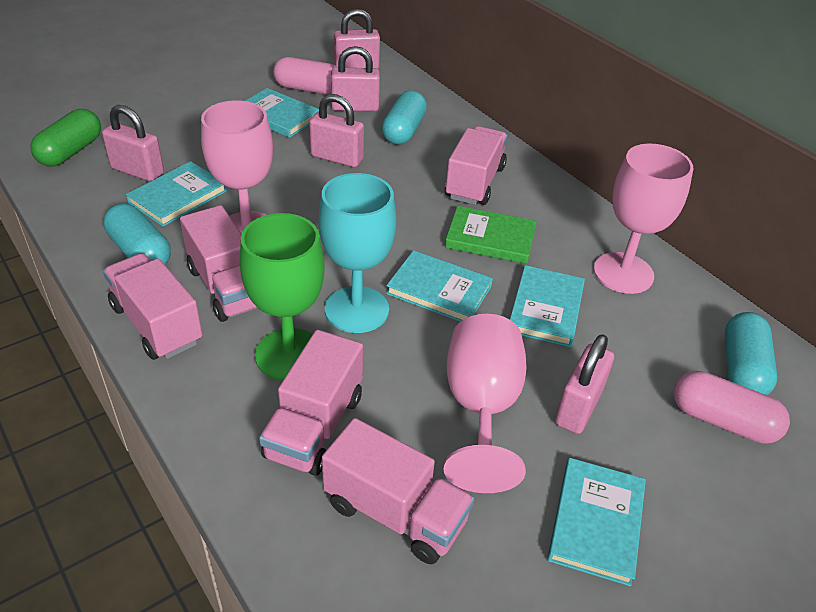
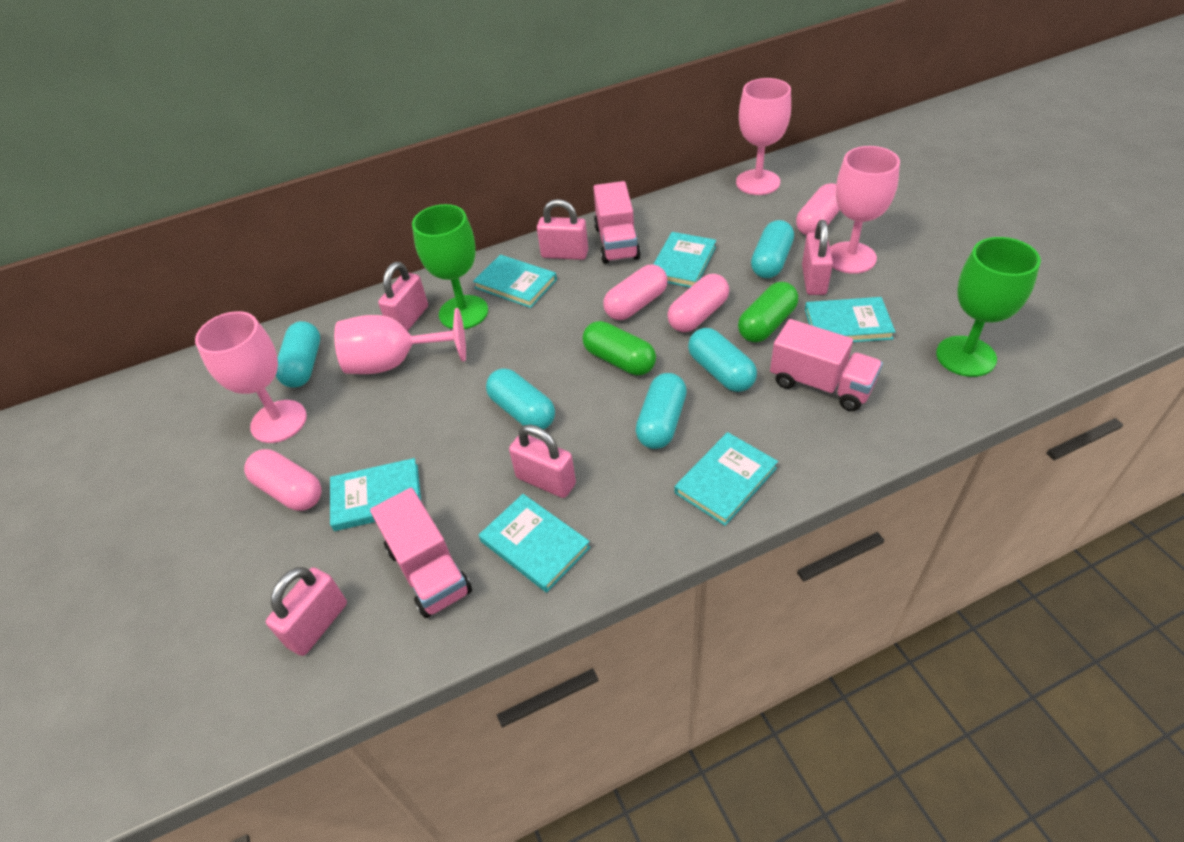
green book: [445,206,537,264] = 1 -> none = 0
green capsule: [30,109,101,167] = 1 -> [583,321,656,375] [738,282,798,342] = 2
green goblet: [240,213,325,381] = 1 -> [412,204,488,329] [936,237,1041,377] = 2
pink capsule: [273,57,337,94] [674,371,790,444] = 2 -> [244,449,322,511] [603,265,668,320] [667,274,729,332] [796,183,840,235] = 4
pink goblet: [201,100,273,234] [443,314,527,493] [594,144,693,294] = 3 -> [195,311,307,443] [334,308,466,374] [736,78,791,195] [830,146,900,274] = 4
pink truck: [103,253,203,360] [180,205,257,322] [259,330,363,476] [322,418,474,564] [445,126,508,205] = 5 -> [370,488,472,618] [593,181,641,264] [770,319,883,411] = 3
turquoise book: [126,161,227,227] [245,88,319,138] [386,250,493,322] [510,265,585,347] [547,458,646,586] = 5 -> [330,458,421,531] [473,255,557,308] [479,494,590,593] [653,232,716,287] [675,432,778,526] [805,297,895,342] = 6
turquoise capsule: [103,204,171,264] [382,90,427,145] [725,312,777,395] = 3 -> [276,321,320,388] [486,368,555,429] [636,373,687,449] [688,328,757,392] [751,220,794,278] = 5
turquoise goblet: [319,173,397,333] = 1 -> none = 0

